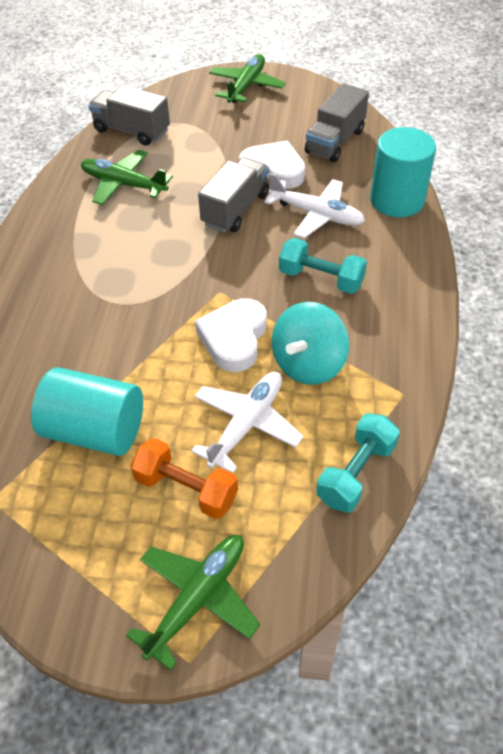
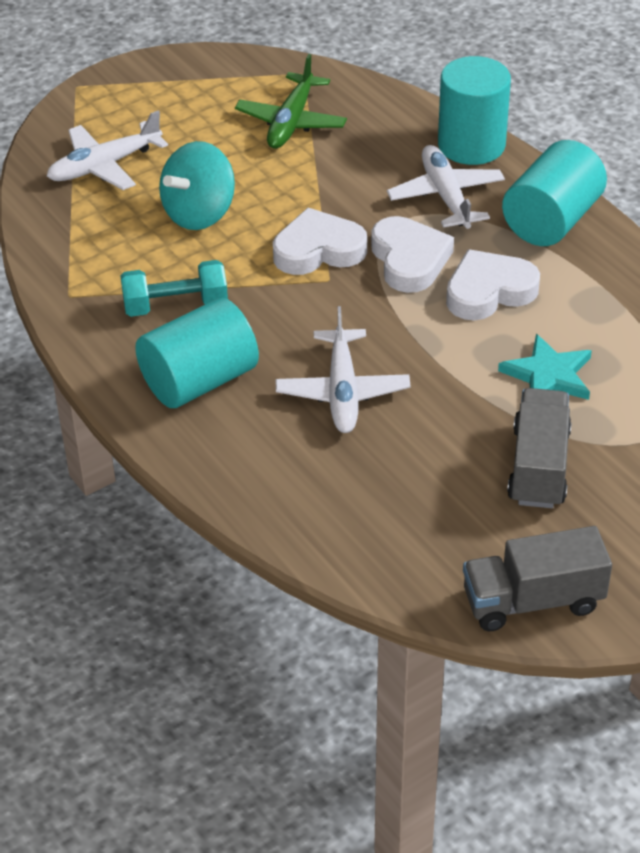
green plane: [81,150,173,205] [126,535,260,671] [209,54,285,103] = 3 -> [235,54,347,149] = 1
grey truck: [88,85,170,146] [198,157,269,233] [305,83,369,162] = 3 -> [463,526,612,631] [507,388,572,508] = 2
orange dumbbell: [130,438,238,519] = 1 -> none = 0
turquoise cylinder: [31,367,143,456] [370,127,436,217] = 2 -> [135,298,259,408] [438,56,511,165] [502,140,607,246] = 3
turquoise dumbbell: [279,238,367,294] [316,413,400,513] = 2 -> [120,260,228,317] = 1
turquoise star: none = 0 -> [498,334,592,400] = 1
white heart: [195,299,267,372] [239,141,305,189] = 2 -> [273,208,367,275] [371,216,454,293] [446,249,540,320] = 3
white plane: [191,372,303,473] [264,173,365,238] = 2 -> [47,110,168,190] [276,306,410,433] [387,145,505,229] = 3

